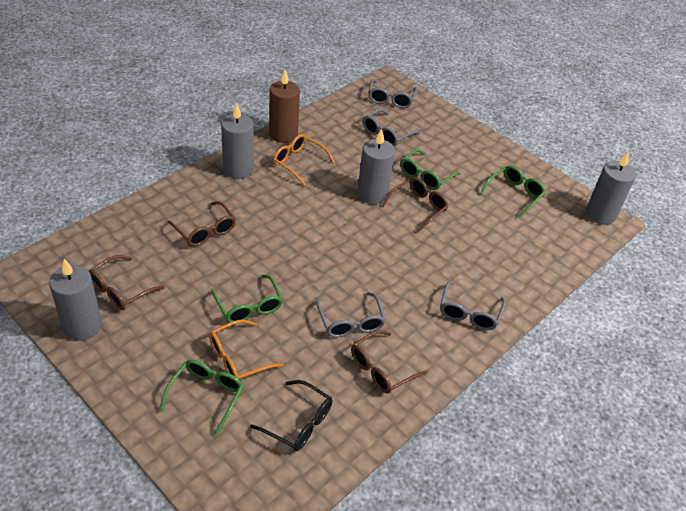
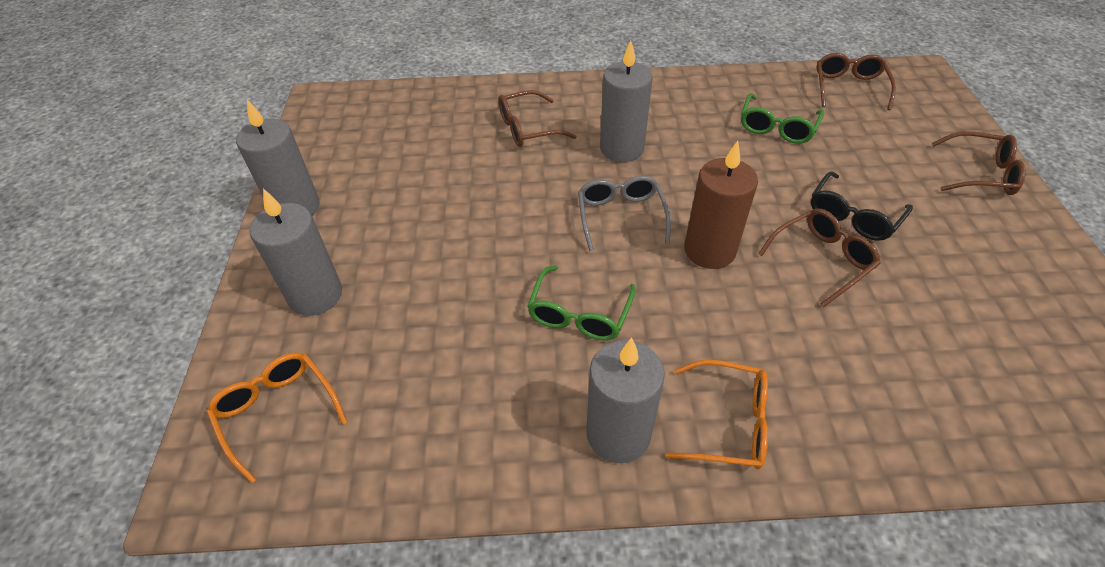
green glasses: [160,360,244,436] [211,274,283,323] [400,149,461,190] [480,165,546,219] = 4 -> [527,265,636,340] [741,93,824,144] = 2
grey glasses: [316,292,386,338] [363,109,420,146] [368,79,418,108] [440,281,506,330] = 4 -> [578,176,671,252] = 1

